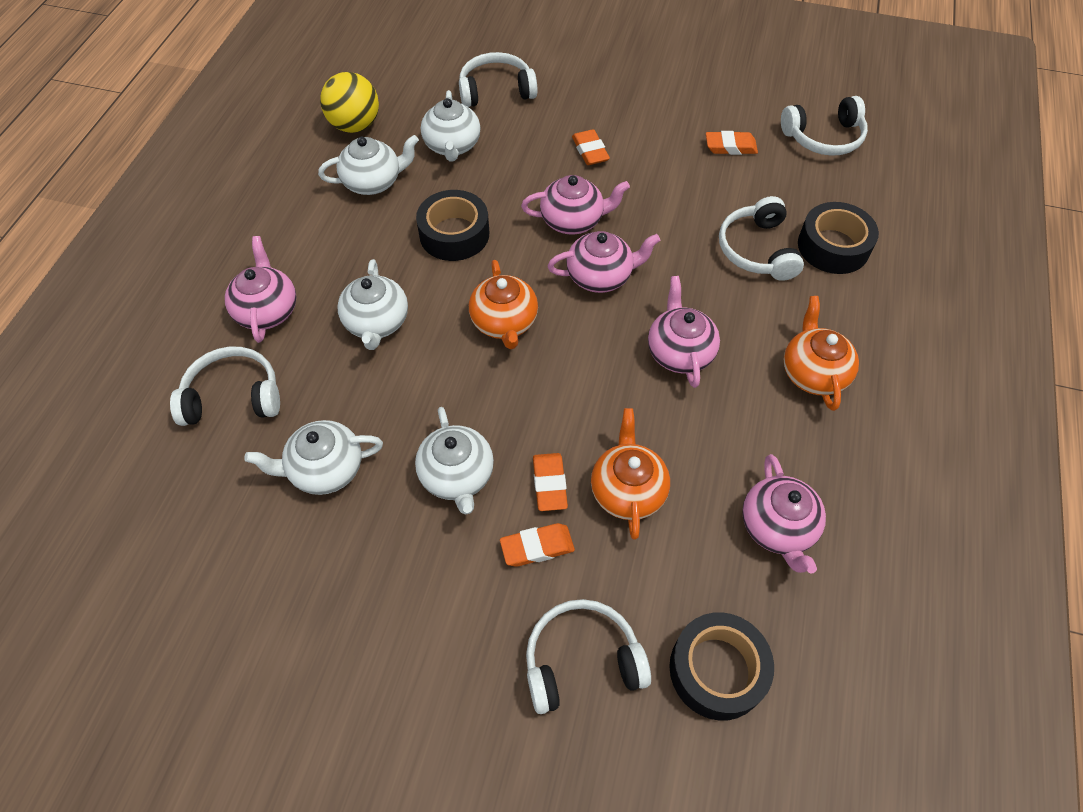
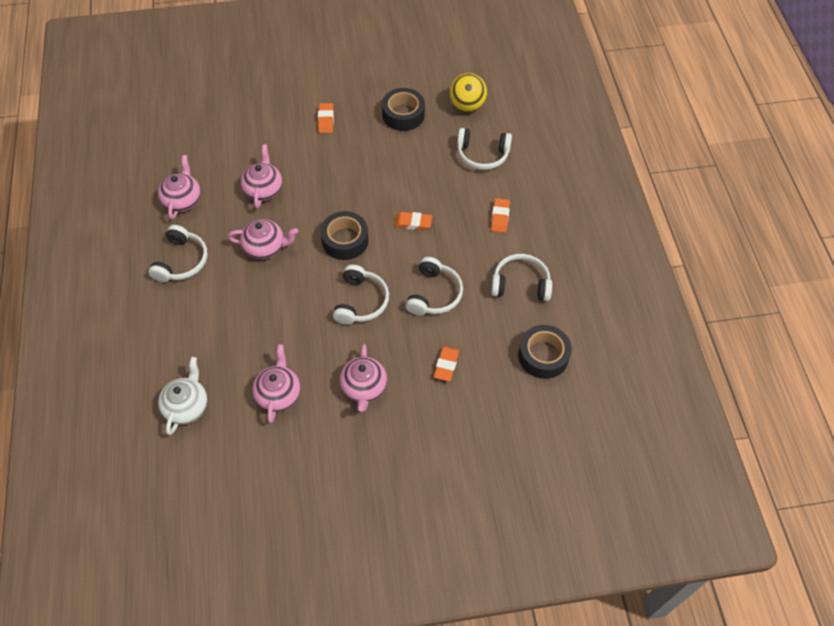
orange teapot: [469,260,538,349] [591,408,670,540] [784,296,859,411] = 3 -> none = 0
white teapot: [244,420,383,495] [318,135,419,195] [337,259,408,350] [415,407,494,515] [421,90,481,162] = 5 -> [158,357,207,435] = 1

